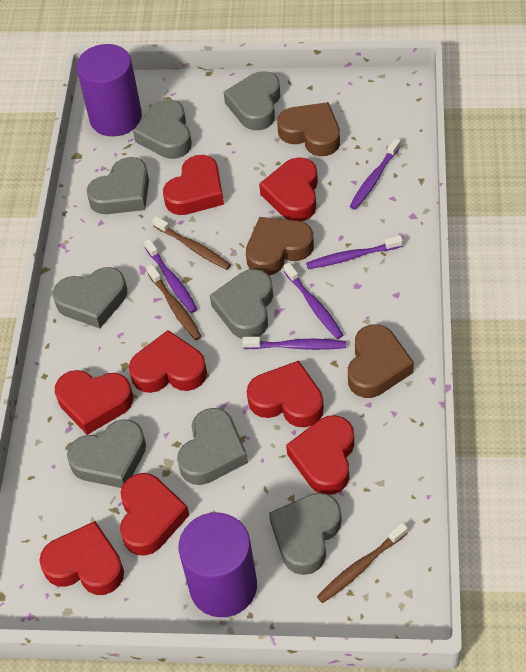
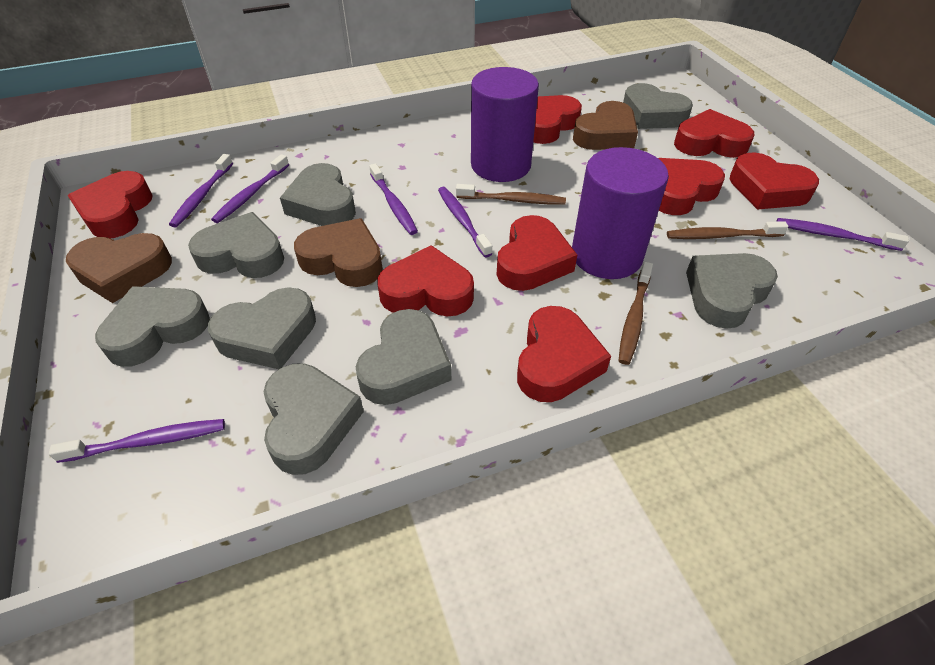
purple toothbrush: [144,239,197,313] [242,337,346,350] [284,263,343,339] [306,236,403,269] [350,138,401,210] = 5 -> [49,419,225,463] [169,154,233,228] [211,154,289,223] [369,163,418,235] [438,187,492,257] [776,218,909,251] = 6

